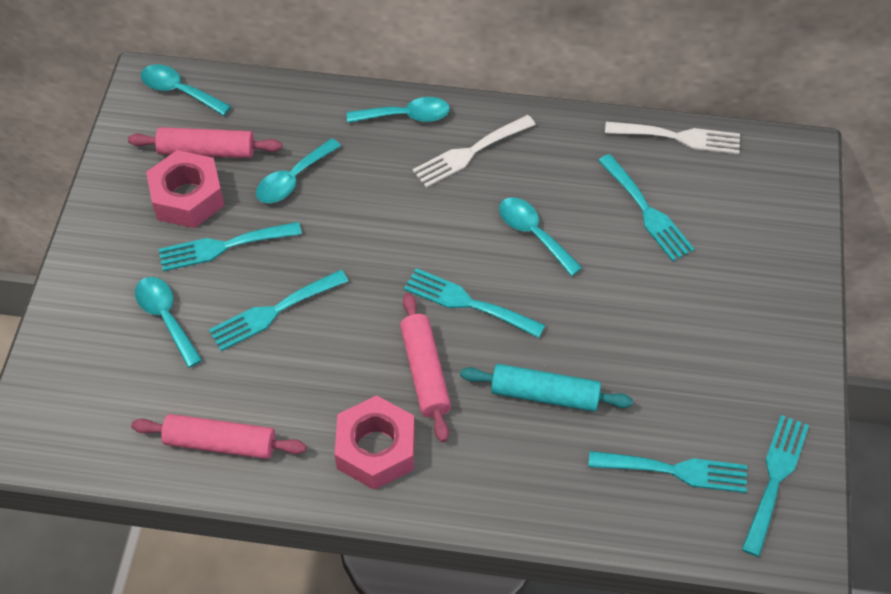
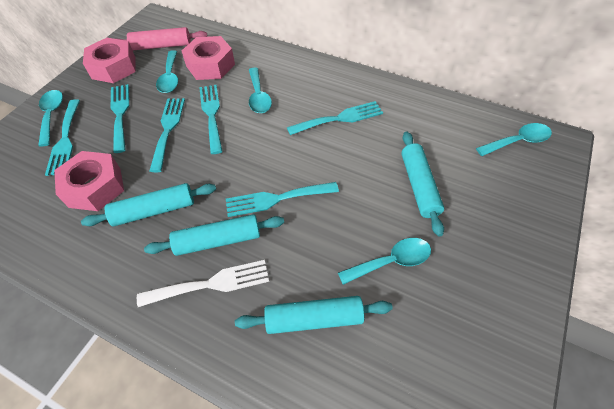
pink nut: [146,150,225,228] [335,395,415,490] = 2 -> [54,151,124,211] [83,38,136,83] [182,36,235,80] = 3
pink rolling pin: [128,127,282,158] [131,414,306,459] [400,293,451,442] = 3 -> [115,27,207,50] = 1
turquoise rolling pin: [460,364,633,412] = 1 -> [81,183,216,226] [144,214,284,256] [235,296,393,334] [401,131,444,237] = 4
white fork: [412,115,536,188] [605,122,740,154] = 2 -> [137,260,269,307] = 1

